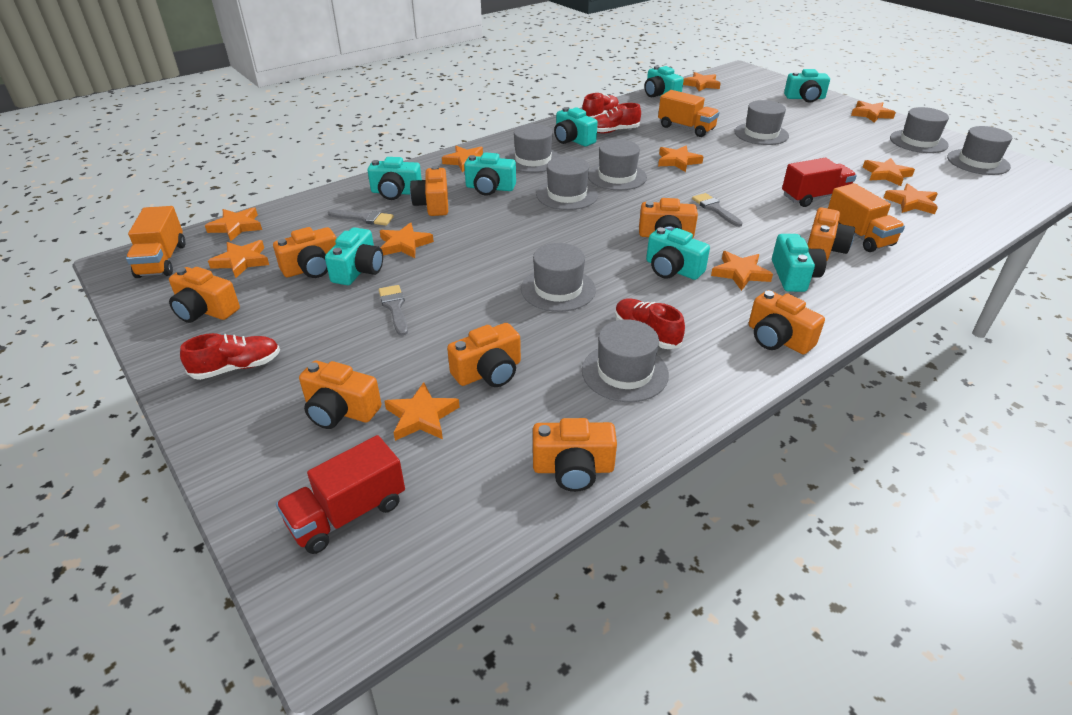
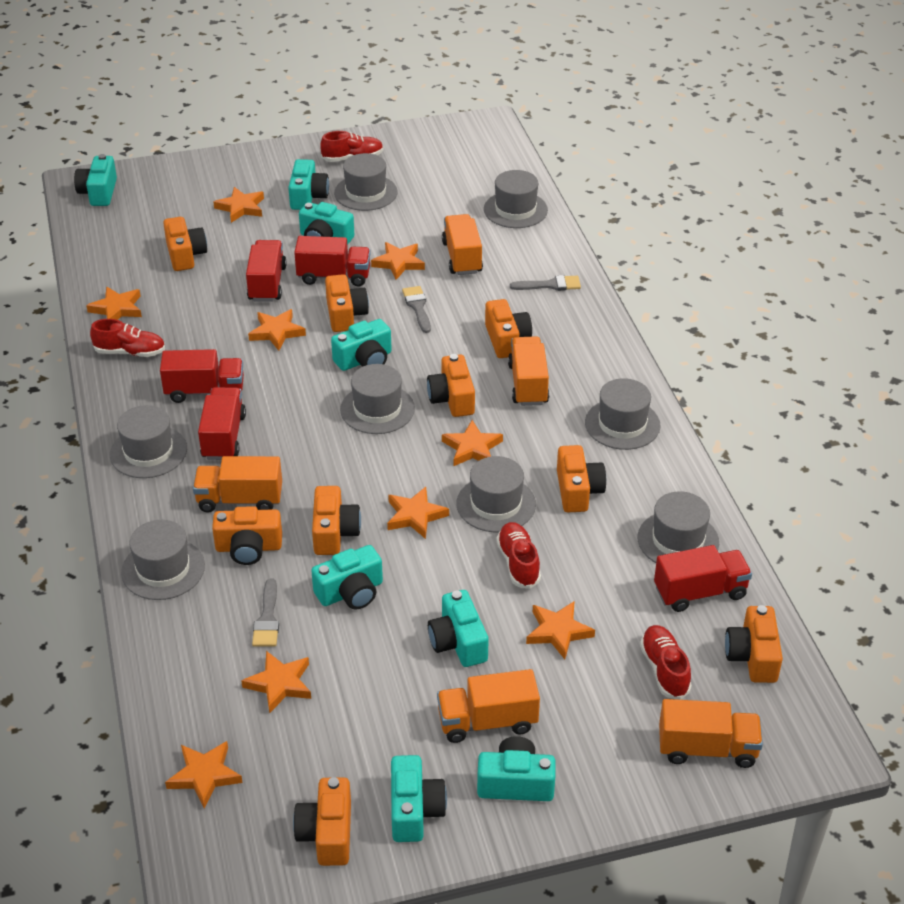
orange star: [205,207,262,241] [208,240,269,278] [380,222,434,258] [384,382,460,441] [442,146,483,172] [658,146,704,172] [683,72,721,91] [711,251,773,291] [851,101,896,123] [862,158,915,186] [884,183,938,214] = 11 -> [86,287,142,320] [165,741,243,809] [213,187,264,223] [241,651,311,714] [248,309,306,351] [371,242,425,280] [387,487,449,539] [442,420,503,466] [526,601,595,659] = 9
orange truck: [126,206,185,278] [658,90,719,137] [828,183,905,252] = 3 -> [193,456,282,512] [437,669,540,743] [442,214,483,275] [508,336,549,406] [659,699,763,768] = 5
red truck: [276,435,405,554] [782,158,857,207] = 2 -> [160,349,244,403] [198,387,246,460] [246,240,287,302] [294,236,371,287] [654,545,752,612] = 5

